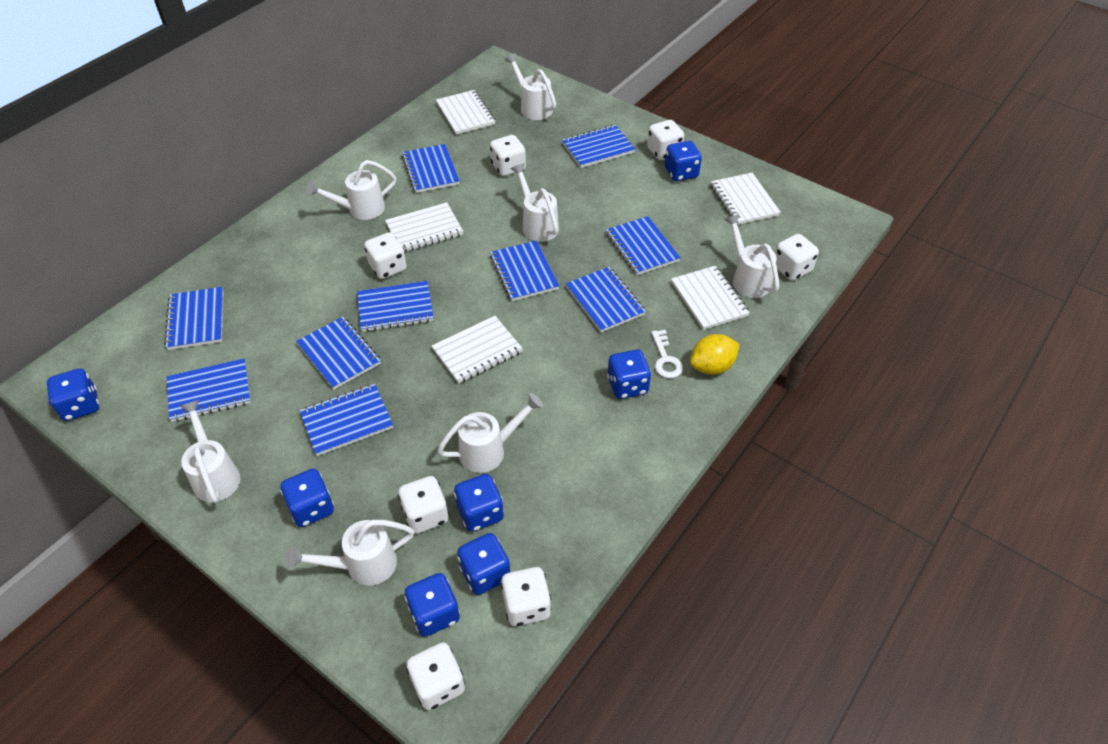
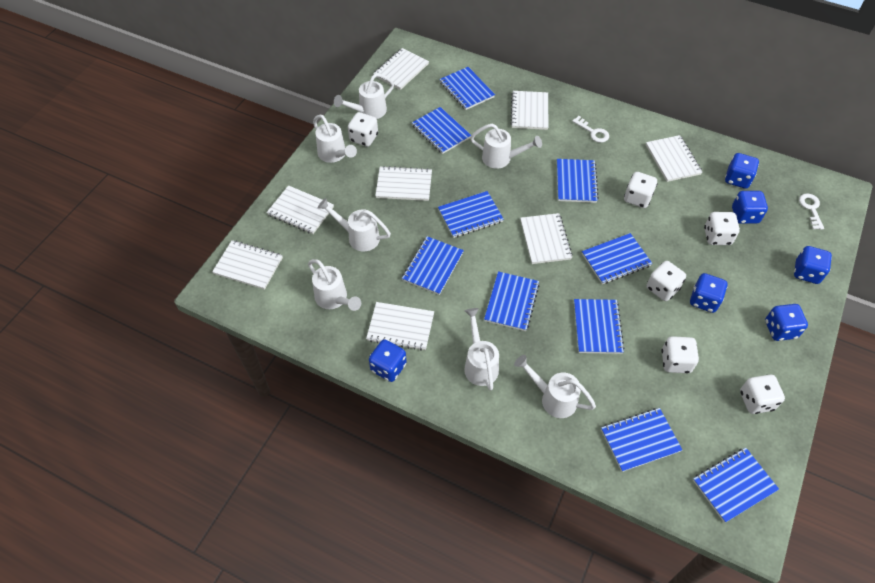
blue dice: [47,368,99,421] [280,469,334,527] [405,573,460,637] [454,474,504,532] [457,533,511,595] [607,350,651,399] [665,141,702,181] = 7 -> [369,339,407,382] [690,273,728,313] [725,153,759,189] [732,191,768,224] [765,304,808,341] [794,246,832,284] = 6
white dice: [364,232,407,279] [398,476,449,534] [406,642,465,710] [490,135,526,176] [501,567,551,626] [647,120,684,160] [775,234,819,281] = 7 -> [348,112,378,147] [624,172,657,208] [647,261,686,301] [661,336,699,373] [704,212,740,245] [740,375,785,414] = 6
white key: [651,330,683,378] = 1 -> [572,116,609,143] [799,193,824,230] = 2
white notebook: [385,202,464,252] [432,316,523,384] [436,90,495,135] [671,266,750,330] [711,173,781,225] = 5 -> [212,240,283,290] [267,185,334,234] [366,302,434,351] [373,48,429,90] [375,166,432,201] [510,91,548,130] [520,213,573,264] [646,135,703,182] = 8
yellow lemon: [690,334,740,375] = 1 -> none = 0

